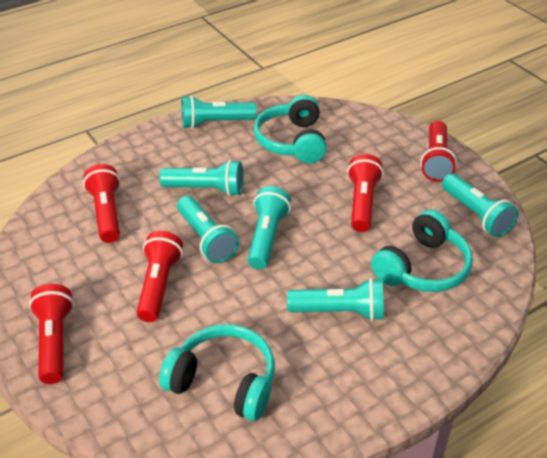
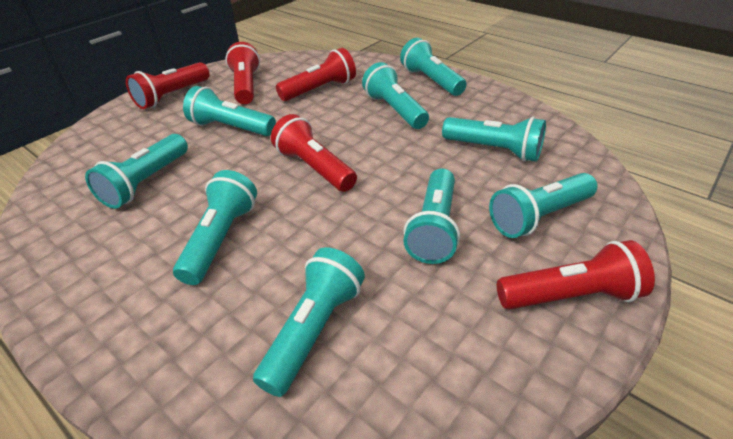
turquoise flashlight: [159,160,244,196] [177,196,239,263] [181,95,257,129] [248,186,291,269] [287,278,384,321] [442,173,518,237] = 6 -> [85,134,188,209] [173,170,257,285] [183,86,276,136] [253,247,365,397] [362,62,429,129] [400,38,467,96] [403,168,460,264] [442,117,546,162] [489,173,597,238] = 9
turquoise headphones: [159,324,275,421] [254,95,327,163] [371,210,473,292] = 3 -> none = 0

